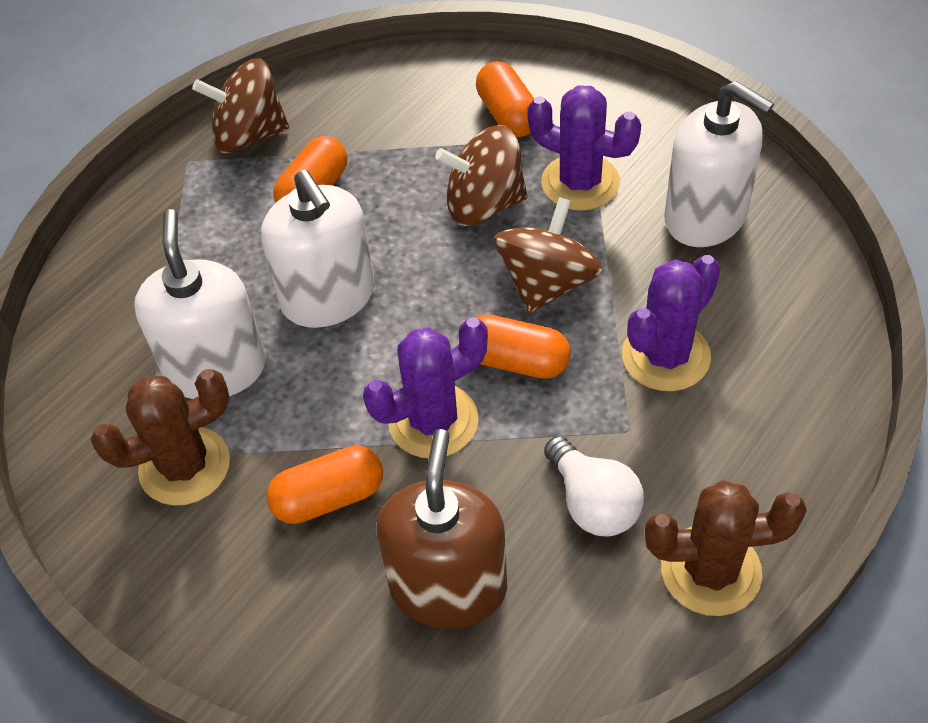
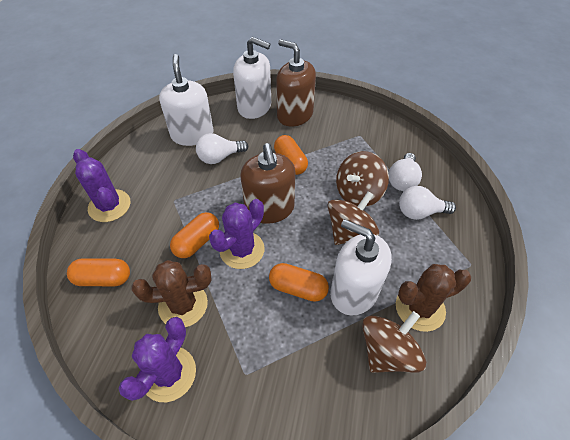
brown soap dispenser: [376,429,507,629] = 1 -> [241,143,295,224] [276,39,316,127] = 2
white light bulb: [544,436,644,537] = 1 -> [196,133,248,164] [388,153,422,191] [399,186,456,220] = 3

